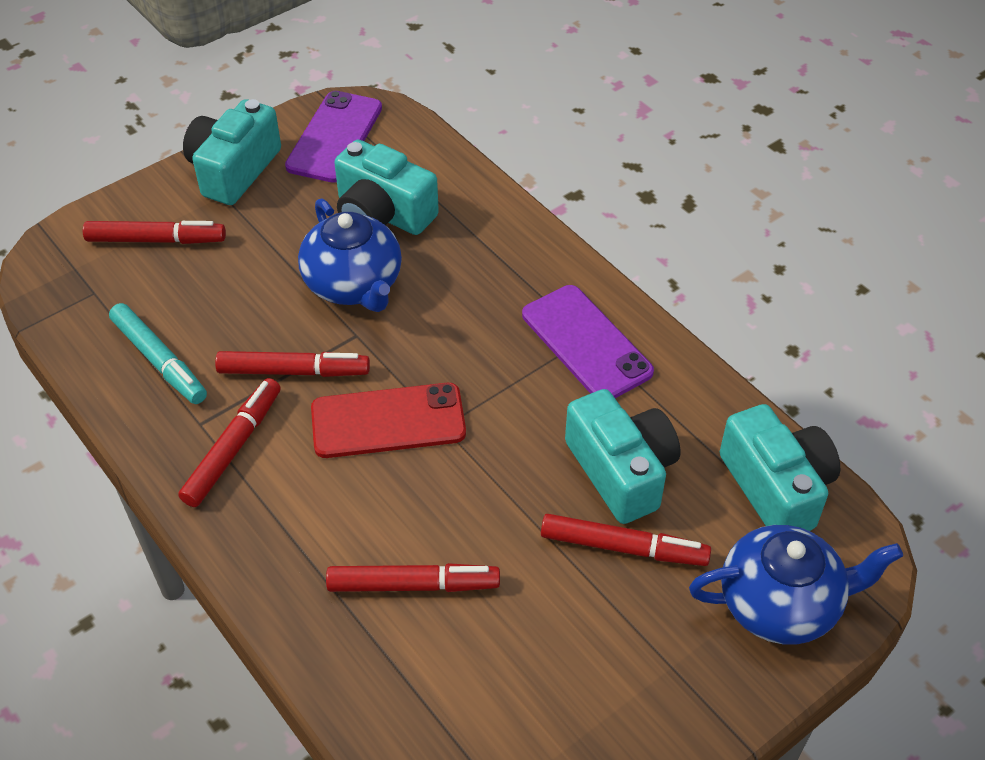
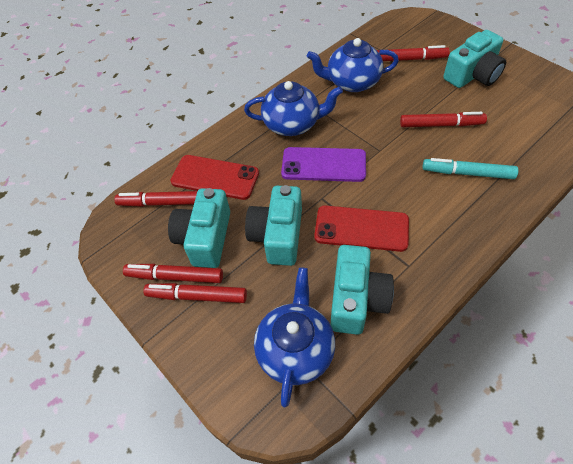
blue teapot: [298,198,402,312] [689,525,903,645] = 2 -> [244,81,343,136] [254,267,335,407] [307,38,399,92] = 3
purple phone: [285,91,382,183] [522,285,654,398] = 2 -> [281,147,366,182] = 1
red phone: [311,383,466,458] = 1 -> [170,155,259,200] [314,205,409,252] = 2

